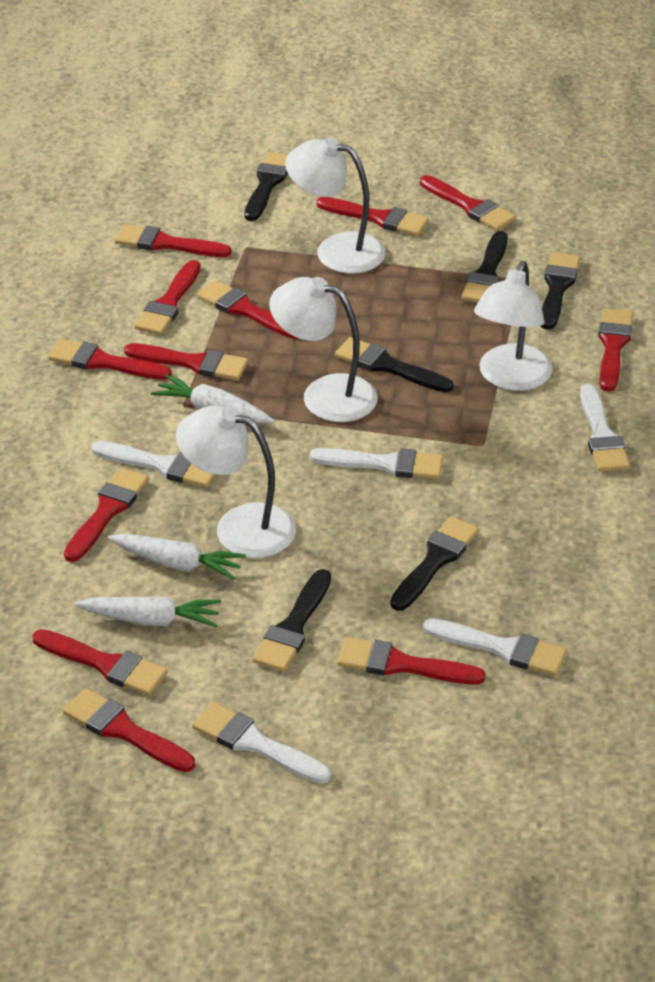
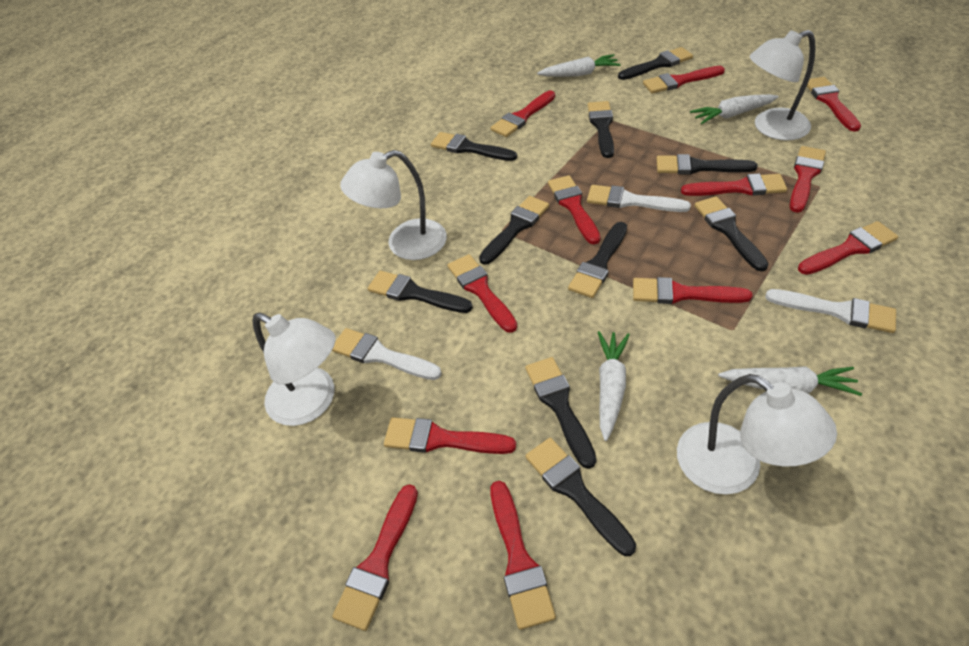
black brush: [245,152,288,221] [252,569,331,672] [335,337,454,392] [390,516,479,611] [461,231,508,303] [541,252,580,330] = 6 -> [368,271,473,313] [431,132,517,161] [479,196,549,265] [525,357,596,469] [525,438,636,556] [568,222,627,298] [588,101,614,158] [618,47,693,80] [656,154,758,175] [694,196,769,271] = 10
white brush: [91,441,216,488] [192,702,331,784] [310,448,443,479] [423,618,567,676] [580,384,630,472] = 5 -> [332,328,442,380] [587,185,691,212] [765,289,896,333] = 3
white carrot: [75,596,221,627] [108,534,246,580] [151,374,274,423] = 3 -> [537,54,621,77] [598,331,630,441] [690,94,779,124] [718,366,862,396] = 4

